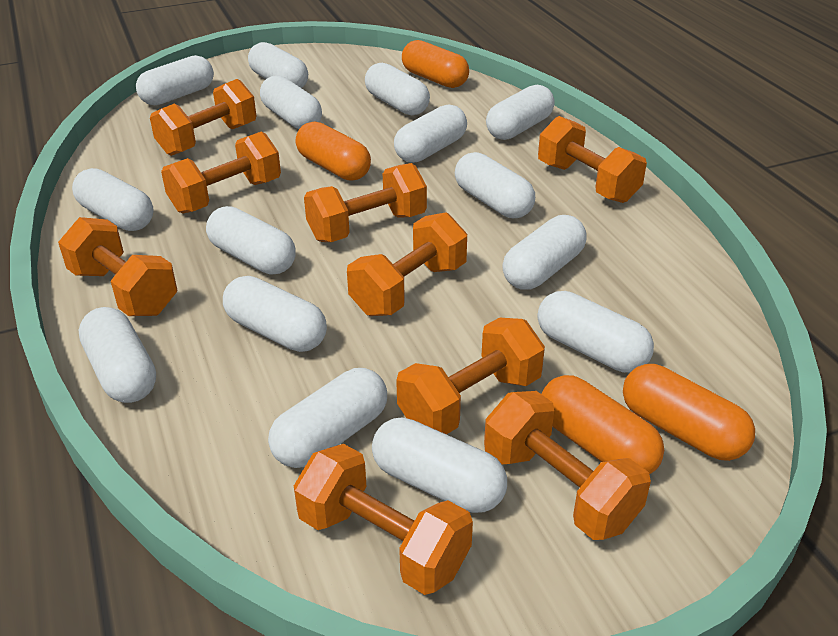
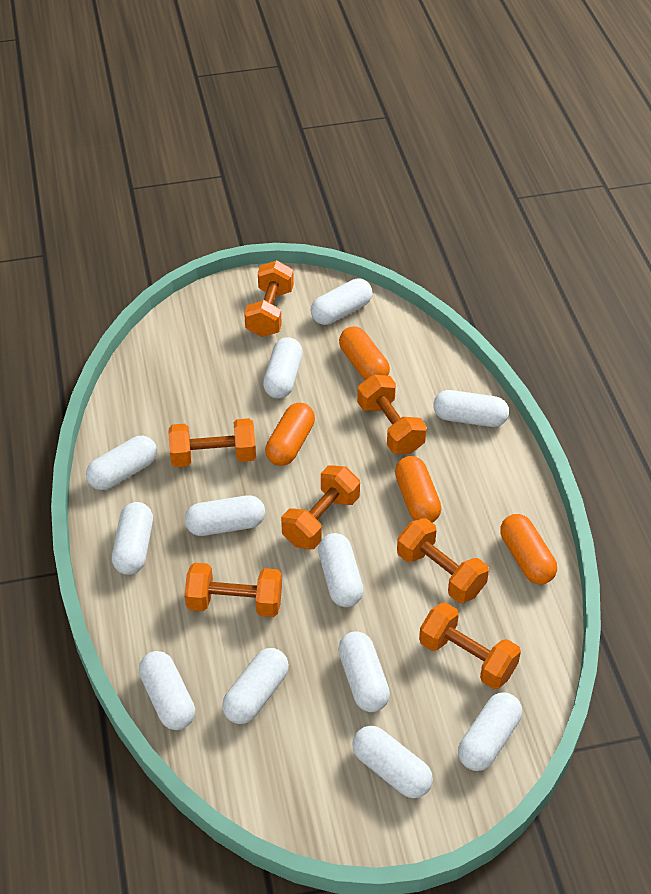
orange dumbbell: [58,217,177,316] [150,79,256,156] [161,131,281,213] [294,444,473,595] [304,163,427,242] [347,212,467,316] [396,318,545,435] [484,391,651,540] [538,116,647,203] = 9 -> [168,418,256,467] [185,563,282,617] [244,260,294,337] [281,465,360,549] [357,374,427,454] [397,518,489,603] [419,602,521,689] = 7
white capsule: [72,168,154,231] [79,307,156,403] [136,55,214,105] [206,206,296,275] [223,276,327,352] [248,42,308,88] [260,75,322,129] [268,368,387,468] [365,63,430,115] [372,418,507,513] [394,104,467,163] [455,152,535,218] [486,85,555,140] [502,215,587,290] [537,291,654,373] = 15 -> [86,436,157,490] [112,502,153,575] [139,651,195,730] [185,495,265,536] [222,648,289,724] [263,337,302,398] [311,278,373,325] [318,533,364,607] [338,631,390,712] [352,726,433,798] [433,390,509,427] [458,693,522,771] = 12

